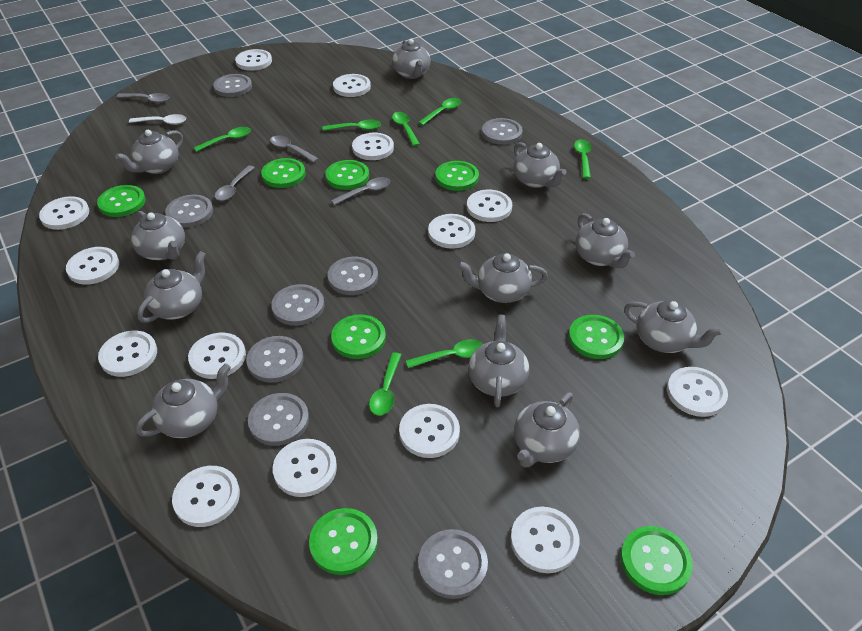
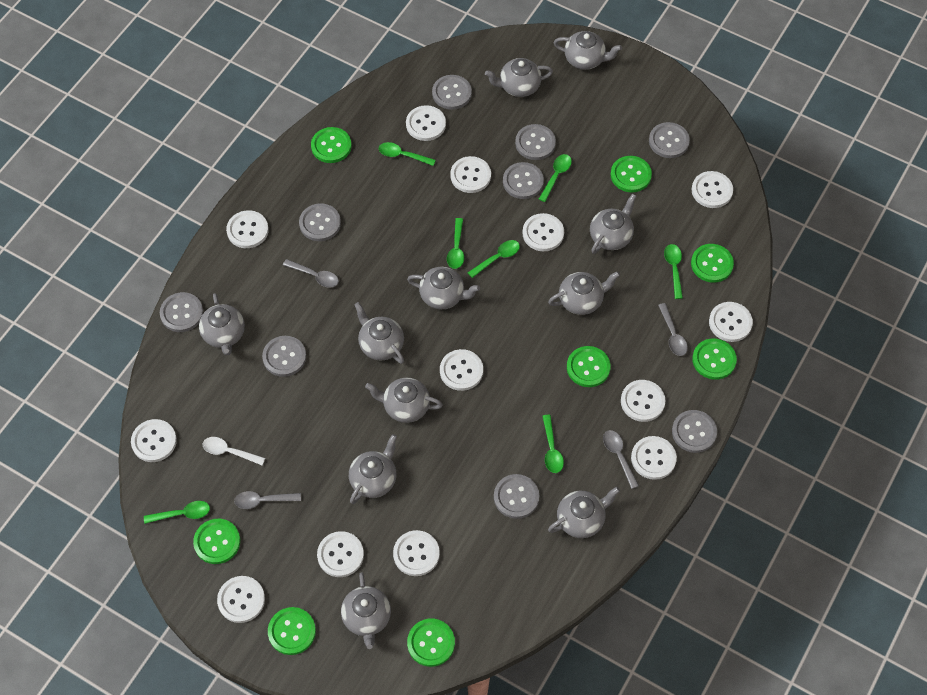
grey button: [165,195,213,228] [213,74,252,97] [246,336,304,383] [248,393,309,446] [271,284,324,326] [327,257,378,295] [418,529,488,599] [482,118,523,145] = 8 -> [160,292,203,332] [262,336,306,377] [299,204,341,241] [432,75,472,110] [494,474,539,519] [503,162,544,199] [515,124,556,160] [649,122,690,158] [672,410,717,453] = 9
white button: [39,196,89,230] [66,247,119,285] [98,331,157,377] [172,466,240,527] [188,333,246,379] [235,49,272,71] [273,439,337,497] [333,74,371,97] [352,133,394,160] [399,404,460,458] [428,214,475,249] [467,189,512,222] [511,507,580,573] [667,367,728,417] = 14 -> [131,419,177,462] [217,576,265,623] [226,210,269,248] [317,531,364,577] [393,530,440,576] [406,105,446,141] [440,349,483,391] [450,156,491,193] [522,213,564,251] [621,380,665,422] [631,436,677,480] [692,171,733,208] [709,302,753,342] = 13

